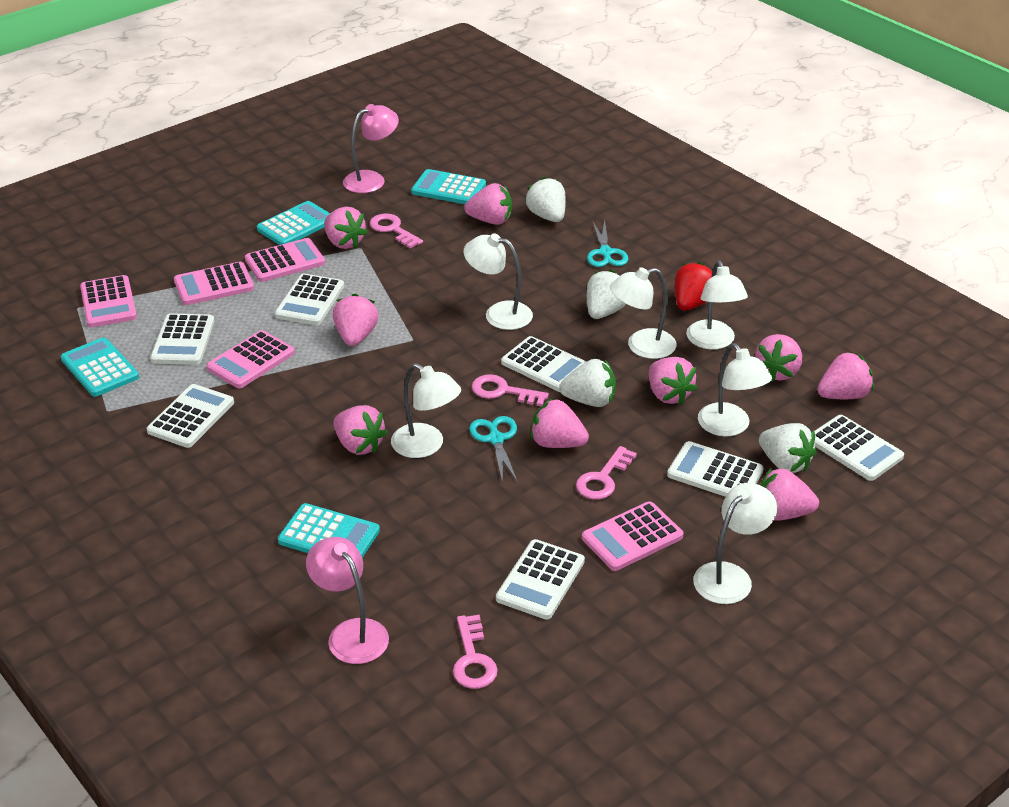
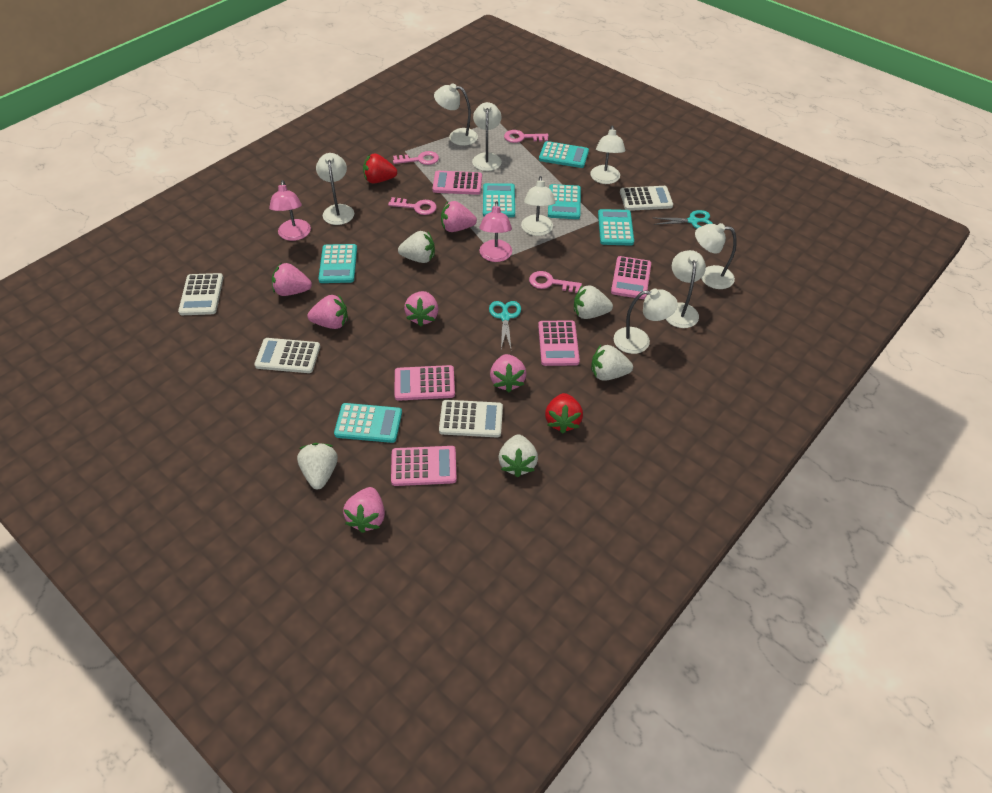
pink strawberry: [324,207,368,249] [333,293,379,346] [334,405,388,455] [464,183,512,225] [531,398,589,448] [649,357,697,405] [755,334,802,382] [760,468,819,521] [817,351,874,399] = 9 -> [272,263,312,296] [307,294,348,329] [343,487,385,533] [404,291,439,326] [441,201,477,232] [490,354,527,392] = 6
red strawberry: [675,262,713,311] = 1 -> [363,154,397,184] [545,393,583,434] = 2
turquoise calculator: [60,337,139,397] [257,201,330,245] [278,503,380,558] [411,169,486,204] = 4 -> [318,244,357,283] [334,403,402,443] [483,183,515,217] [539,141,589,168] [548,184,581,219] [598,209,634,245] = 6
white calculator: [147,384,234,448] [150,313,215,365] [275,273,344,325] [496,539,585,620] [501,336,587,392] [667,441,764,497] [815,415,904,481] = 7 -> [178,273,224,315] [254,338,320,373] [439,400,503,437] [620,186,673,211] = 4
white lamp: [391,363,461,458] [463,233,533,330] [610,267,676,359] [686,261,748,350] [693,483,777,604] [698,343,772,437] = 6 -> [316,153,354,225] [434,83,478,146] [472,102,502,171] [521,176,556,236] [590,126,625,184] [614,289,678,354] [666,250,706,328] [695,223,737,289] = 8
white strawberry: [525,177,566,222] [559,359,616,407] [587,270,626,319] [759,423,817,473] = 4 -> [297,443,338,489] [398,231,435,263] [498,434,538,477] [574,285,613,319] [591,345,633,381] = 5

